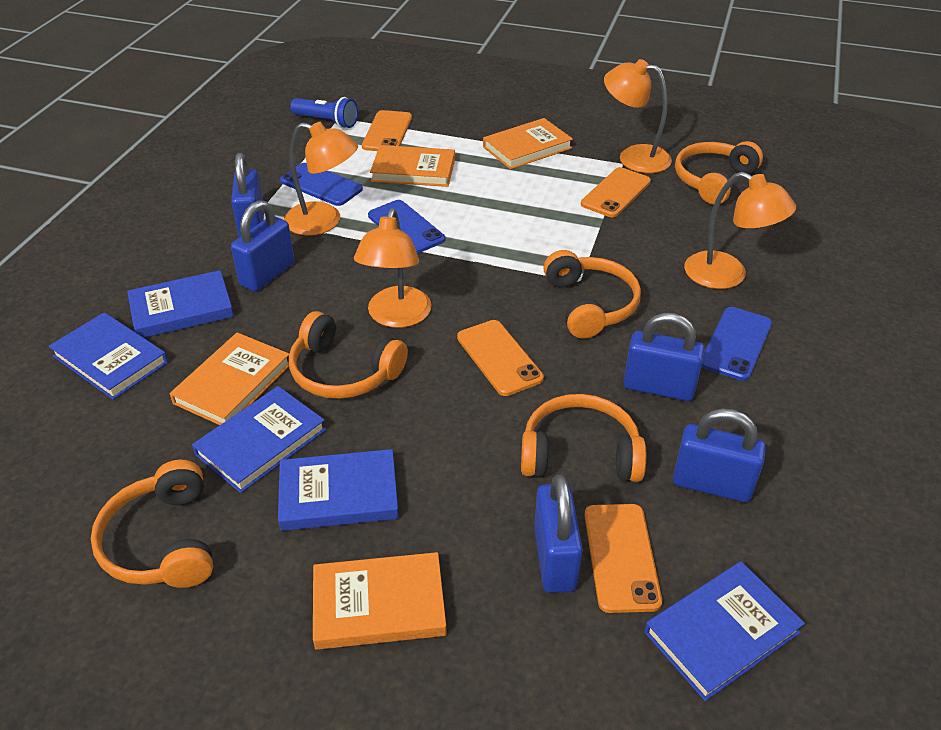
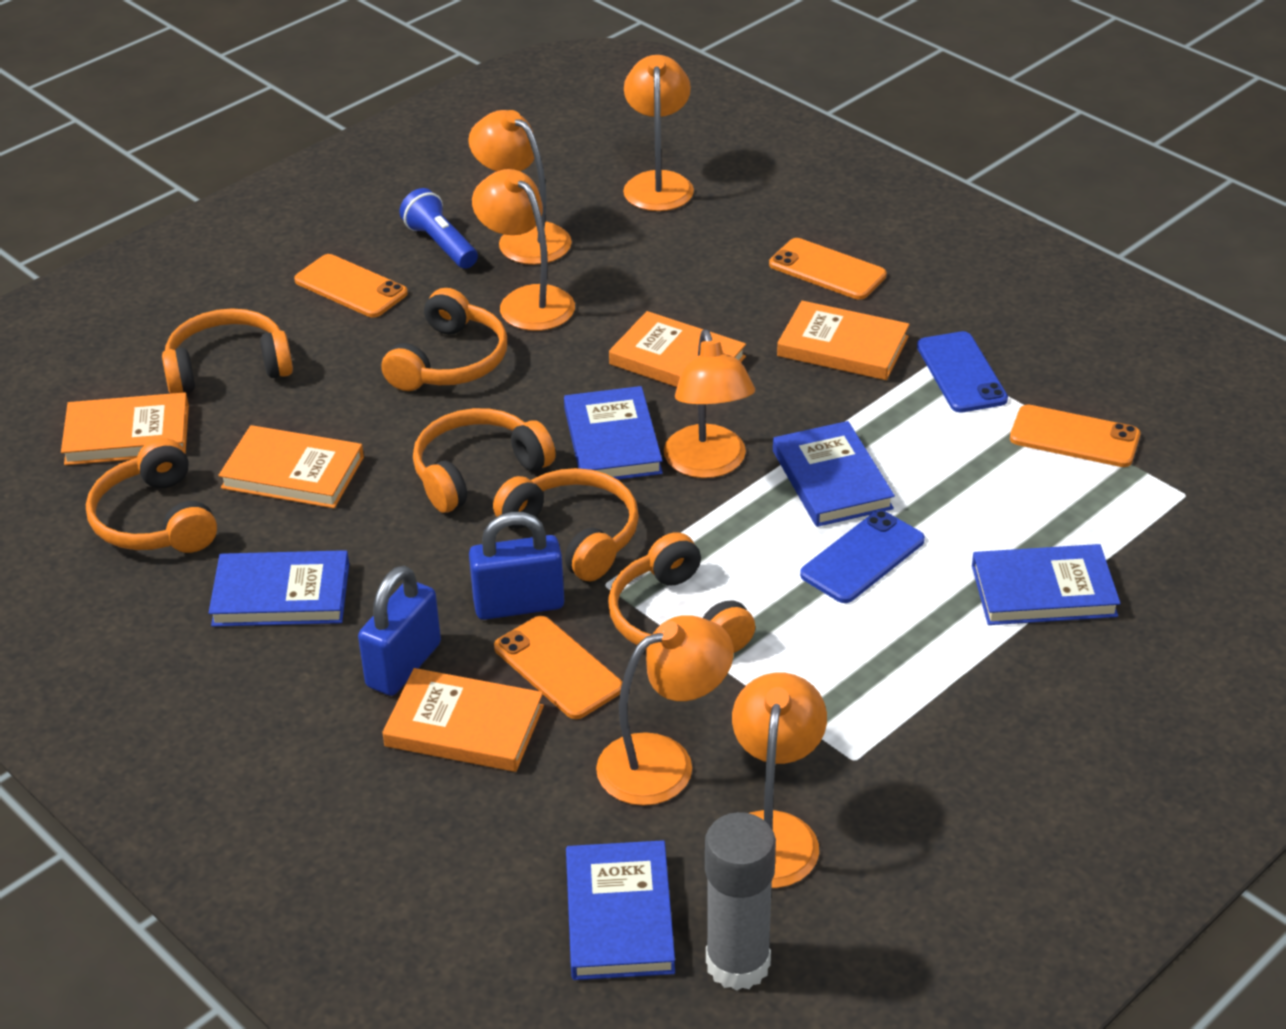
blue padlock: [231,153,264,237] [231,200,295,292] [534,475,583,593] [624,313,705,401] [673,408,766,503] = 5 -> [358,566,441,696] [469,512,564,620] = 2
blue phone: [280,163,363,206] [368,200,445,254] [702,307,772,381] = 3 -> [800,510,925,603] [917,331,1008,412] = 2
grey glue stick: none = 0 -> [705,812,776,991] = 1
orange book: [170,332,289,425] [313,552,447,650] [370,145,455,187] [483,118,573,169] = 4 -> [61,392,189,465] [218,425,364,508] [382,668,544,772] [609,311,746,387] [777,301,910,380] = 5
orange headphones: [91,460,213,588] [289,311,408,399] [521,394,646,482] [544,250,641,339] [675,141,763,205] = 5 -> [86,438,217,553] [162,308,293,394] [381,288,507,391] [413,408,556,513] [493,468,639,582] [608,532,755,653] = 6
orange lamp: [284,122,358,236] [354,208,431,328] [604,59,672,173] [684,172,796,289] = 4 -> [468,110,572,265] [472,169,575,331] [596,615,734,806] [623,55,694,211] [664,329,755,478] [732,673,827,888] = 6

